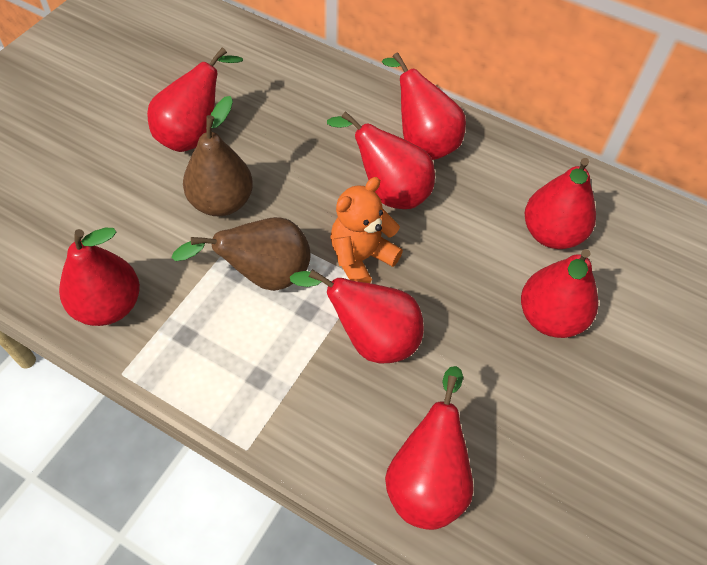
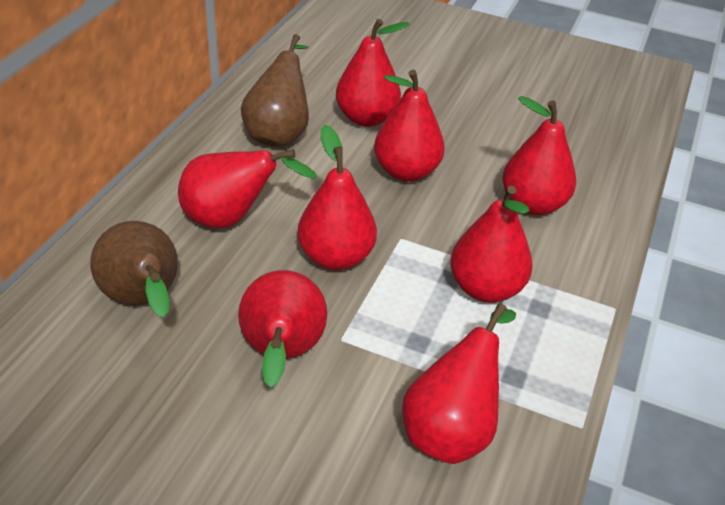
orange teddy bear: [331,177,403,283] = 1 -> none = 0

